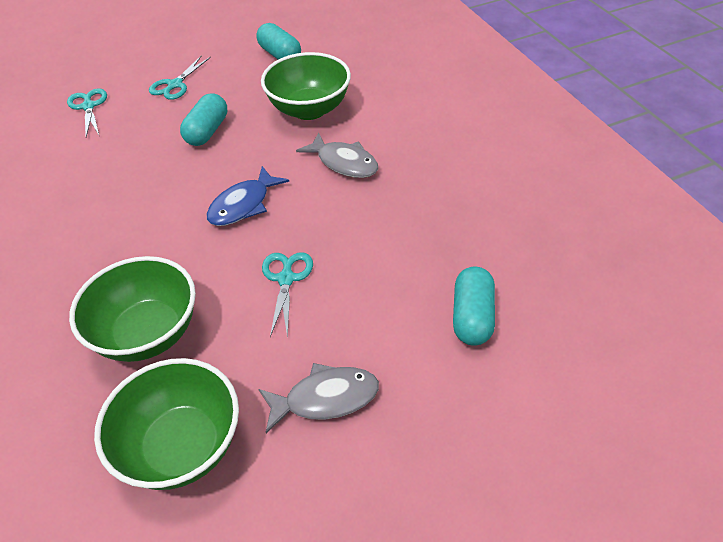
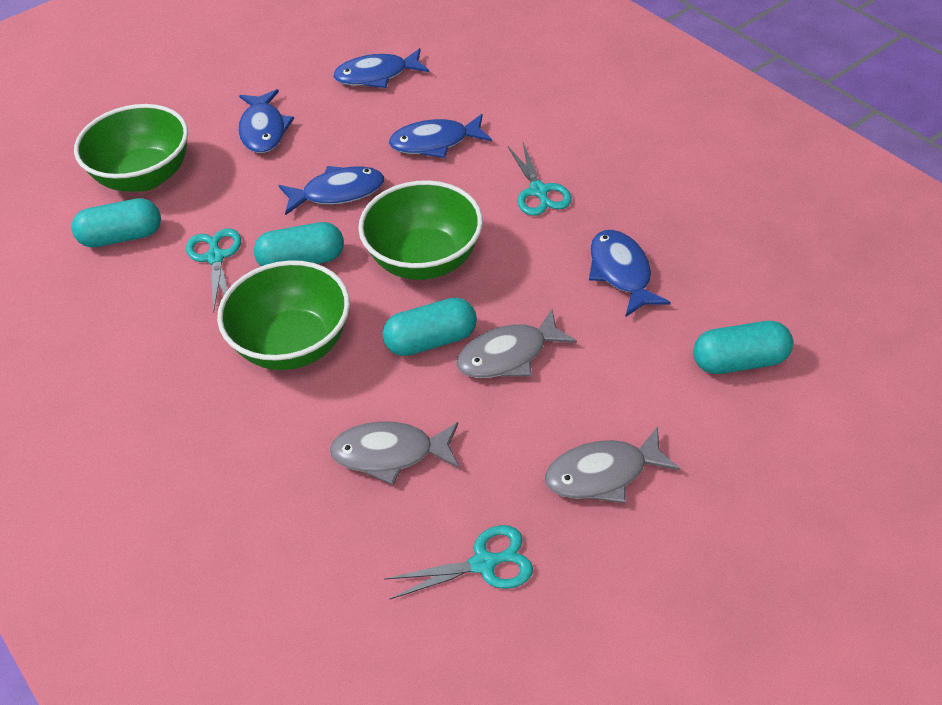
blue fish: [207,166,289,226] = 1 -> [238,89,294,153] [279,166,384,215] [333,48,429,88] [389,114,492,158] [589,230,671,316] = 5
grey fish: [258,363,379,433] [296,132,378,178] = 2 -> [330,421,459,485] [456,309,577,378] [545,427,680,503] = 3
turquoise capsule: [180,93,227,146] [256,23,301,59] [453,266,495,346] = 3 -> [71,198,161,247] [254,222,344,266] [382,298,477,356] [693,321,793,374] = 4

